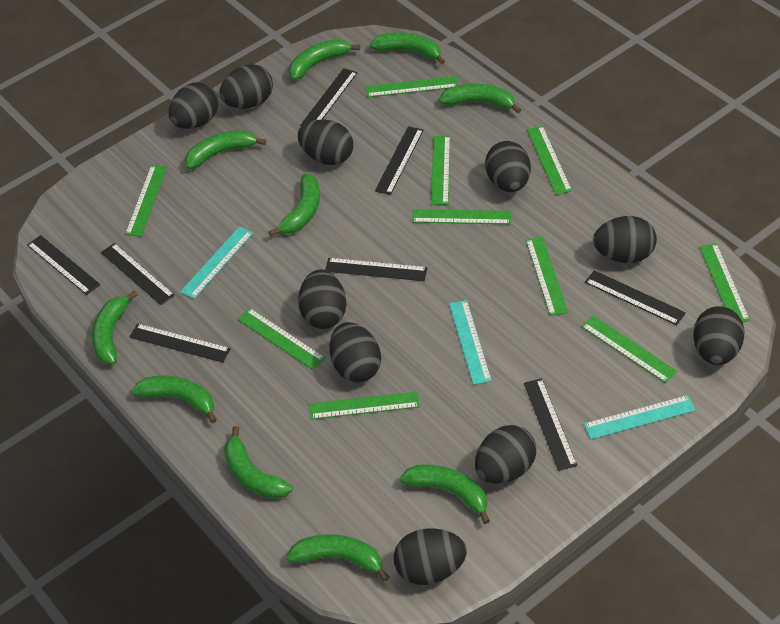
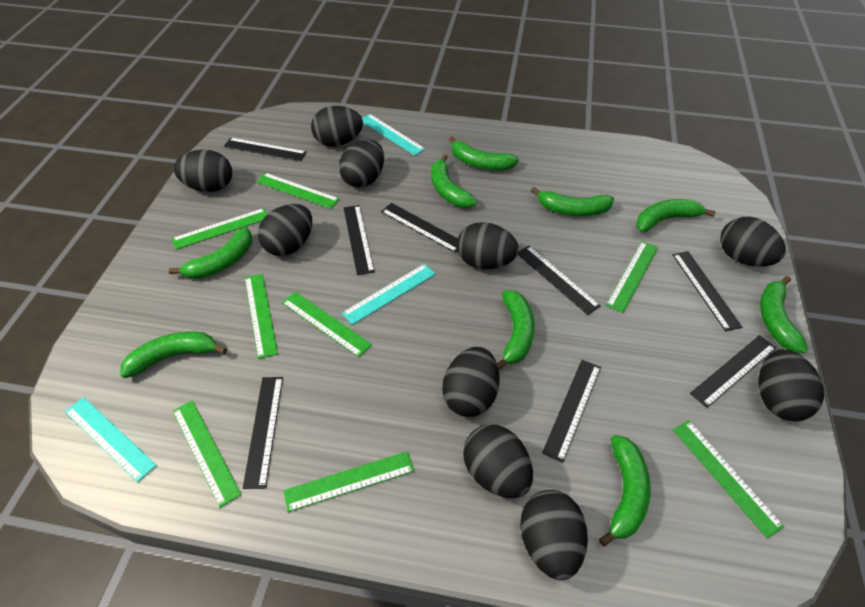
green banana: [92,290,138,364] [132,375,217,423] [185,130,266,169] [224,426,293,499] [269,174,320,236] [287,534,389,581] [289,39,360,81] [370,32,445,64] [400,464,490,524] [439,84,521,113] = 10 -> [120,331,227,378] [169,227,252,279] [431,154,477,208] [449,136,519,170] [497,290,535,370] [531,187,614,216] [599,435,651,546] [636,199,716,233] [760,276,808,353] = 9
green ruler: [125,165,167,236] [238,308,326,370] [310,391,420,420] [366,76,458,97] [412,209,512,224] [431,136,450,205] [526,237,568,316] [527,126,572,195] [581,316,678,383] [699,243,750,322] = 10 -> [172,208,267,250] [172,400,242,508] [245,274,278,359] [256,173,339,209] [282,292,372,357] [283,451,414,512] [606,241,658,313] [673,420,785,538] = 8

